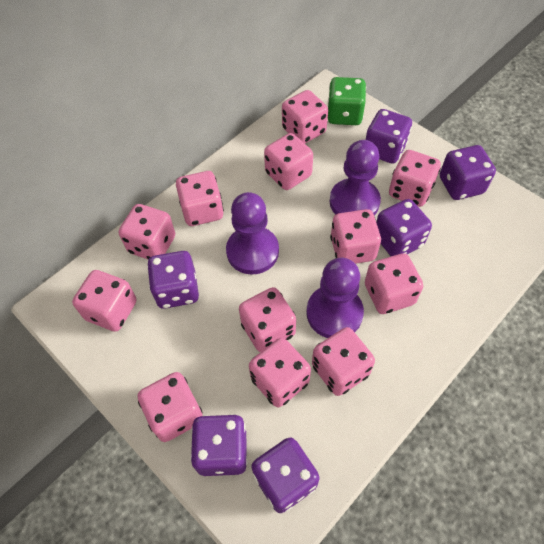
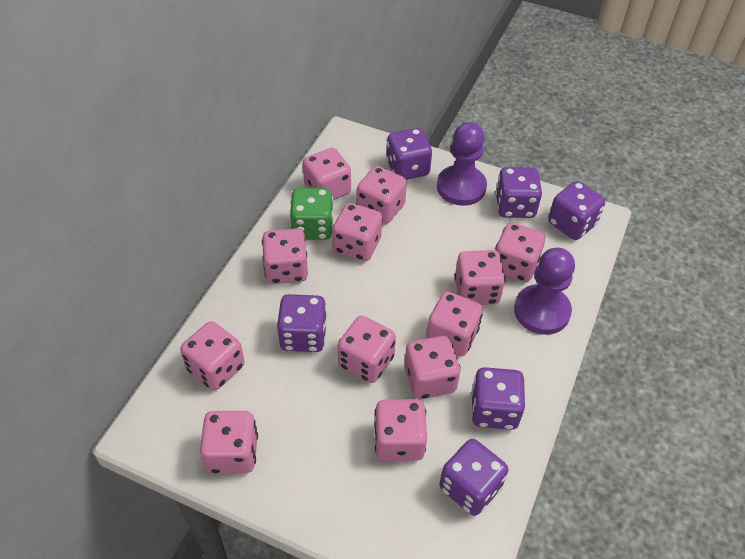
purple pawn: [226,192,279,275] [307,258,364,338] [330,140,381,216] = 3 -> [437,122,487,206] [514,248,575,335] = 2

